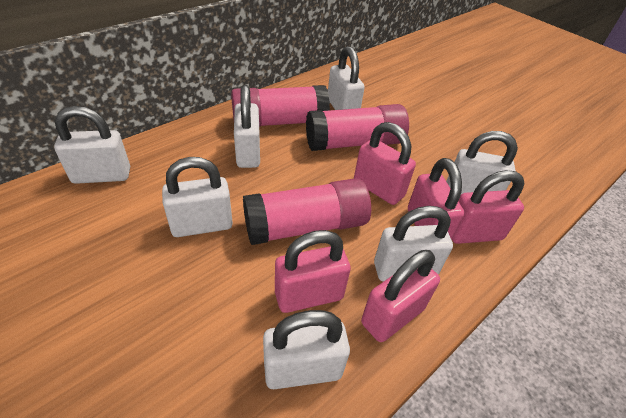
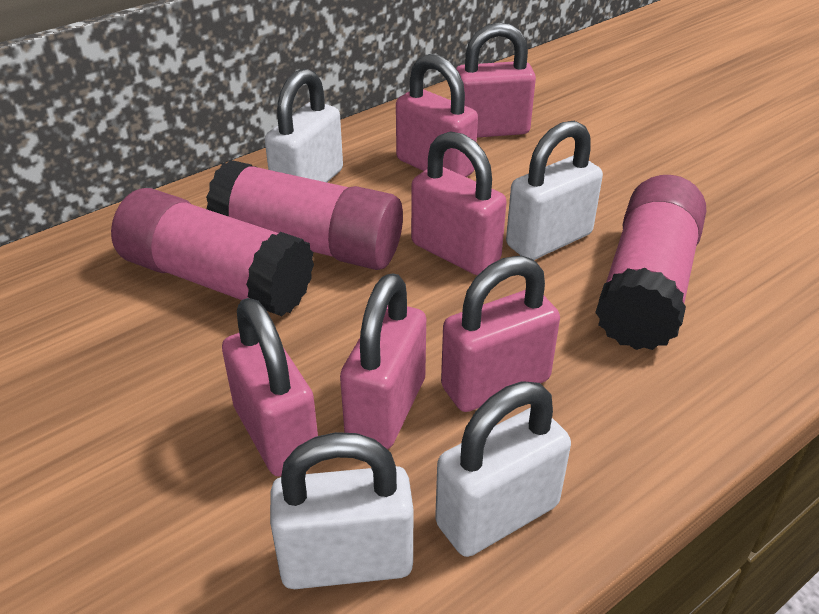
pink padlock: [275,230,351,313] [354,122,416,205] [361,250,440,342] [408,158,464,240] [452,170,524,244] = 5 -> [222,298,318,477] [340,273,426,449] [396,54,478,177] [411,131,507,275] [441,256,560,412] [456,22,536,138] = 6
white padlock: [54,106,130,184] [162,157,233,237] [234,85,260,168] [263,310,350,389] [328,46,365,110] [374,206,453,282] [446,131,518,194] = 7 -> [265,68,343,182] [270,432,413,589] [435,381,571,557] [506,121,603,260] = 4

